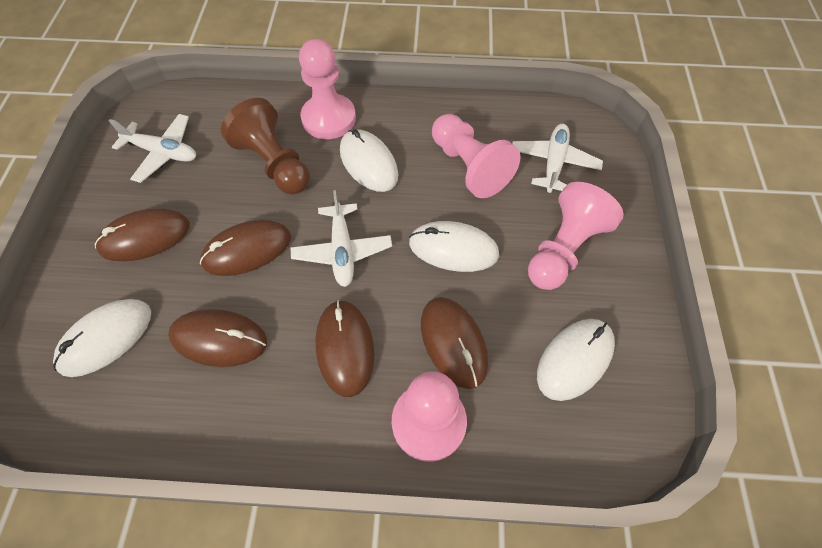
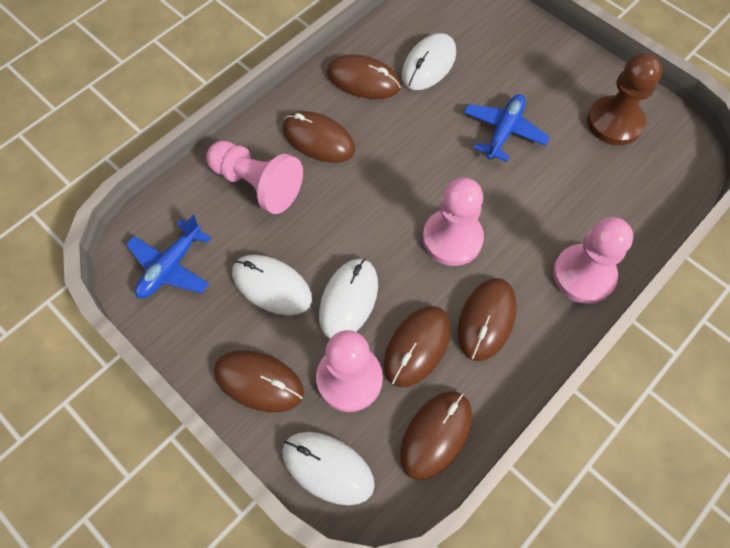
blue plane: none = 0 -> [126,215,211,298] [464,94,550,162] = 2
brown mouse: [95,208,190,261] [168,309,267,367] [200,220,291,276] [316,300,375,397] [421,297,488,389] = 5 -> [214,350,304,412] [283,111,355,163] [327,55,401,99] [384,306,451,387] [400,392,472,480] [458,278,517,361] = 6
white plane: [108,114,196,183] [290,190,392,287] [512,124,603,193] = 3 -> none = 0

